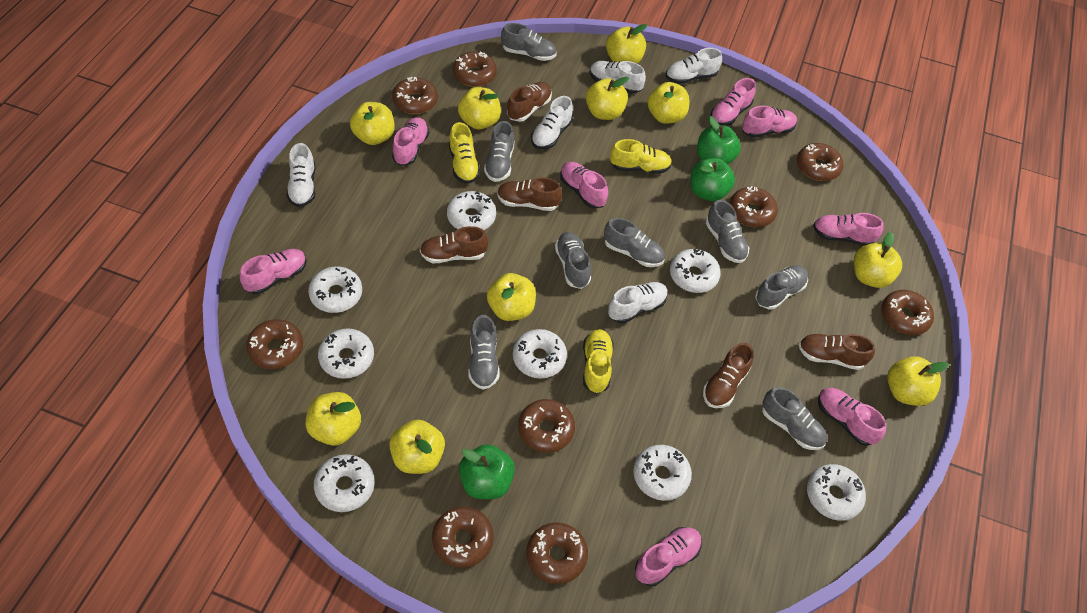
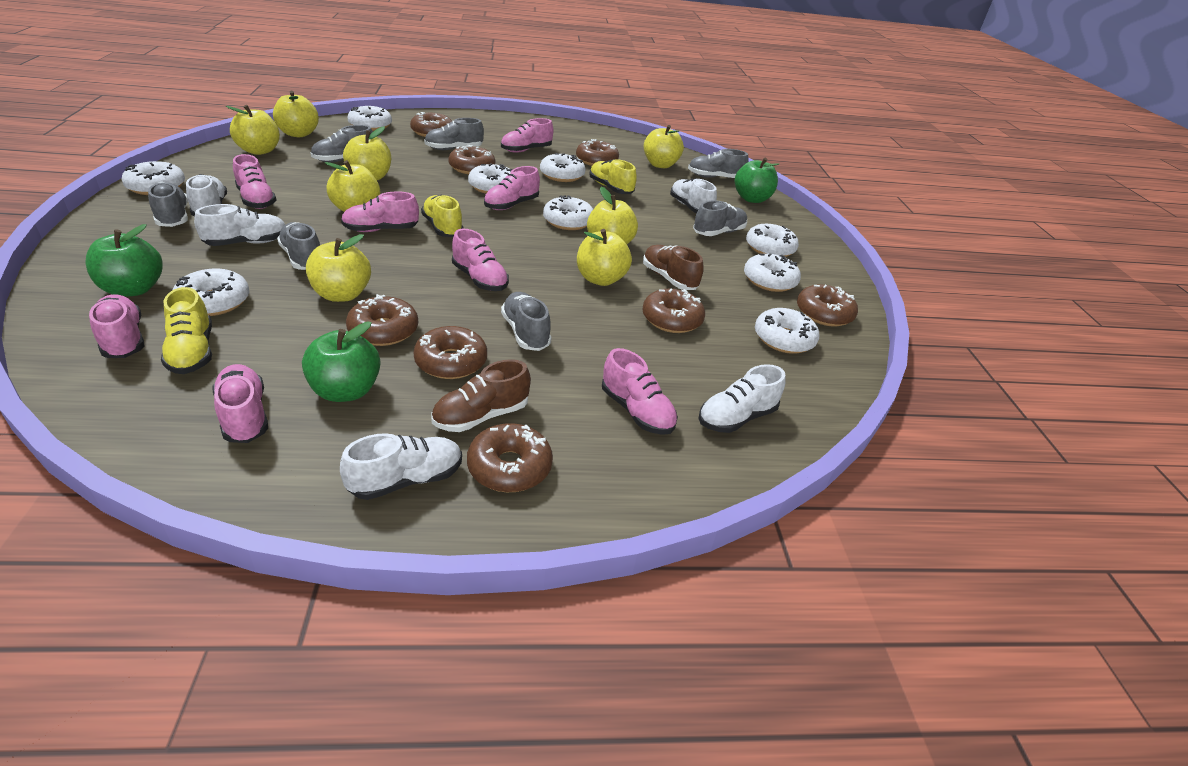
brown donut: [246,319,303,369] [392,77,438,114] [432,507,493,568] [453,52,497,87] [518,399,575,453] [527,522,588,584] [730,186,778,227] [797,143,844,181] [881,290,934,335] = 9 -> [346,294,418,346] [410,112,452,137] [413,326,487,379] [448,145,495,174] [467,423,553,492] [576,139,619,166] [642,289,705,333] [797,285,858,326] = 8
brown shoe: [420,226,488,263] [497,177,562,211] [507,82,552,122] [703,343,754,408] [798,334,875,370] = 5 -> [431,359,531,432] [643,245,704,290] = 2
grey shoe: [469,315,499,390] [484,121,514,182] [501,23,557,61] [555,232,591,289] [604,218,665,267] [706,200,749,263] [755,265,808,309] [762,387,827,450] = 8 -> [148,182,188,227] [277,222,320,270] [311,125,373,162] [424,118,484,150] [501,292,552,351] [688,149,749,178] [693,200,747,236] = 7
white donut: [308,266,362,313] [314,454,375,512] [318,328,374,379] [447,191,496,230] [513,329,567,379] [633,445,692,501] [670,249,721,293] [807,464,866,521] = 8 -> [122,161,185,195] [173,269,250,316] [347,106,392,131] [468,164,513,194] [540,153,586,182] [543,195,593,230] [744,253,801,292] [746,224,799,257] [755,308,819,354] = 9
yellow apple: [306,392,361,446] [350,102,394,145] [389,420,445,474] [458,87,501,129] [487,273,536,321] [586,77,629,120] [606,24,647,63] [647,82,689,124] [854,232,902,288] [887,356,949,406] = 10 -> [226,105,280,155] [273,91,319,137] [306,234,371,302] [325,160,380,212] [343,126,391,180] [577,229,632,286] [587,187,638,244] [644,125,684,168] = 8

